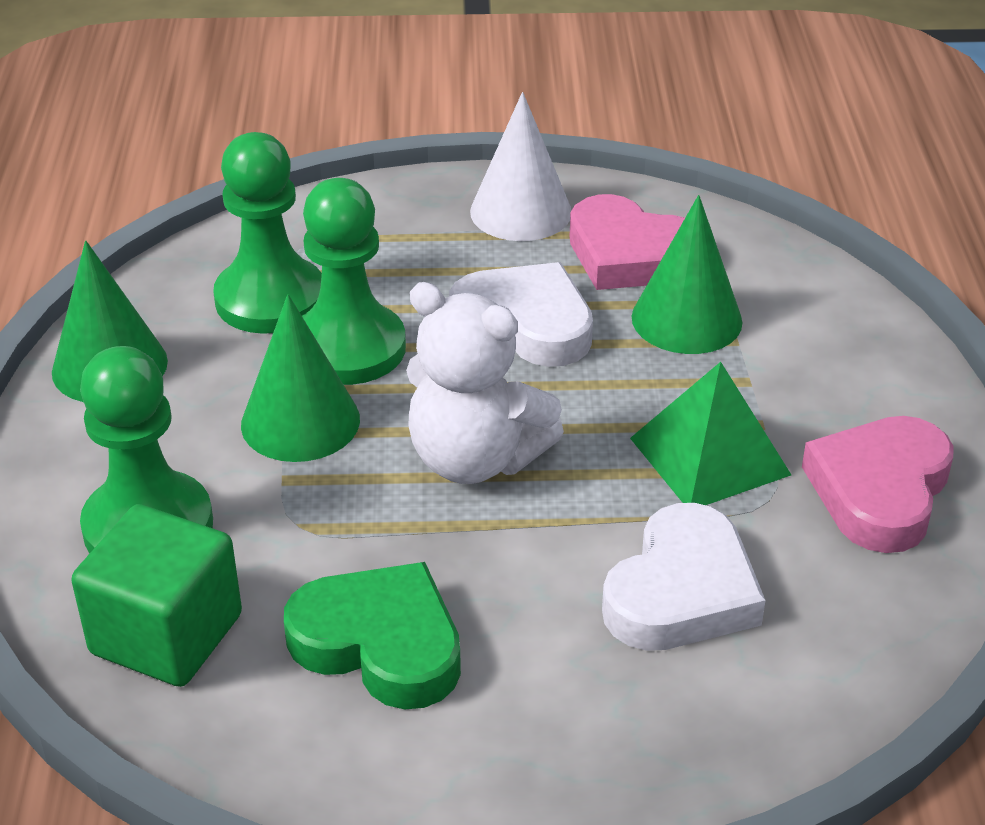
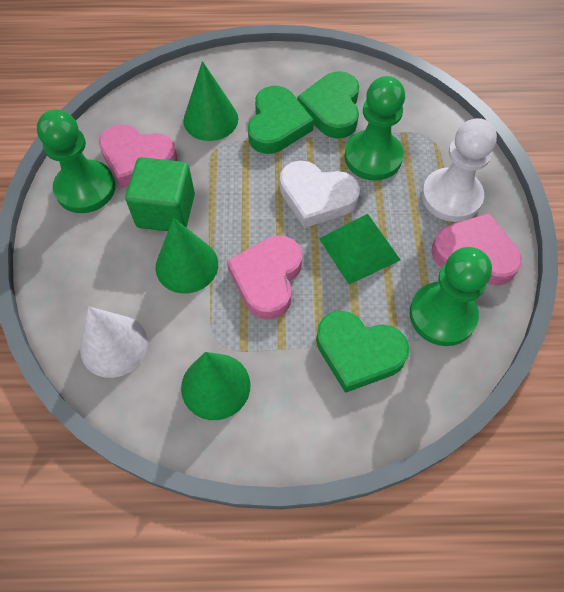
green heart: [284,562,461,709] = 1 -> [248,86,314,154] [297,71,359,139] [316,311,409,393] = 3
pink heart: [570,194,685,290] [802,416,954,553] = 2 -> [99,124,178,188] [227,235,302,320] [431,213,522,285] = 3
white heart: [449,262,593,367] [602,503,766,651] = 2 -> [280,161,360,228] = 1
white pawn: none = 0 -> [422,118,497,222] = 1
white teddy bear: [406,282,564,484] = 1 -> none = 0

